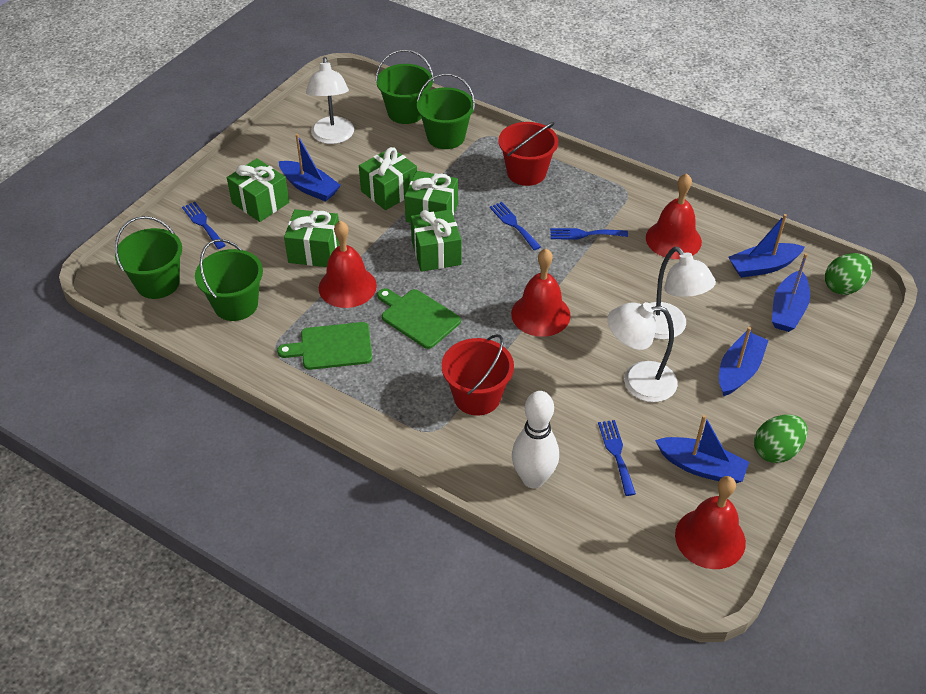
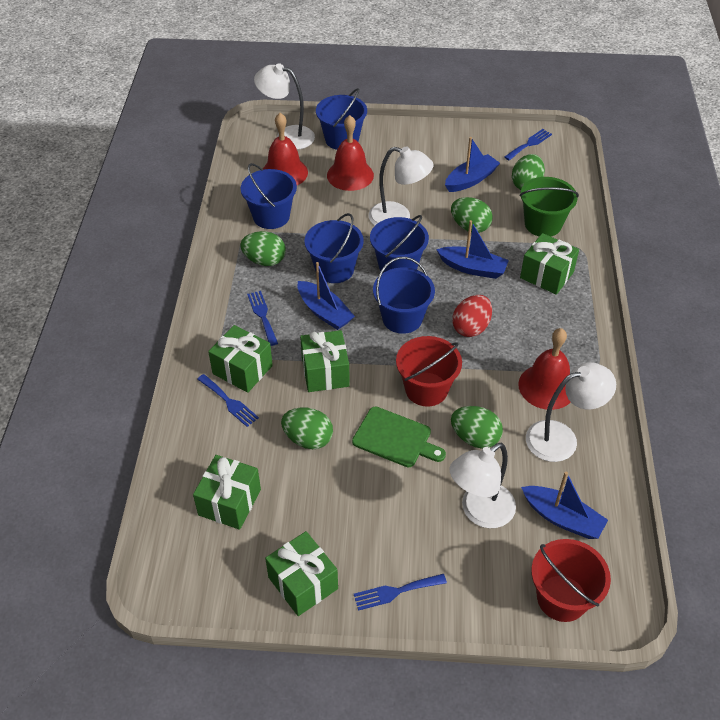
blue boat: [279,134,341,202] [655,415,749,483] [719,327,768,396] [728,214,804,278] [772,253,810,332] = 5 -> [298,262,355,330] [436,220,509,279] [445,137,500,192] [521,472,608,539] = 4
blue bucket: none = 0 -> [241,163,297,229] [305,213,364,283] [316,88,367,150] [370,215,429,273] [373,257,435,334] = 5
green bucket: [115,216,182,299] [195,239,263,321] [376,49,434,124] [417,73,475,149] = 4 -> [519,177,579,237] = 1
green cutting board: [277,322,372,370] [377,288,461,349] = 2 -> [352,407,446,467] = 1
green egg: [754,414,807,463] [825,253,872,295] = 2 -> [240,231,286,266] [281,408,333,449] [451,197,493,233] [451,406,503,448] [512,154,545,190] = 5
red bell: [319,220,377,308] [511,249,571,337] [646,173,702,259] [675,476,746,569] = 4 -> [263,113,308,185] [327,115,374,191] [518,328,571,410] = 3
red egg: none = 0 -> [452,295,492,337] = 1
white bowling pin: [512,391,559,488] = 1 -> none = 0
white lamp: [306,57,354,144] [607,302,678,402] [650,247,716,340] = 3 -> [254,63,315,150] [368,146,434,226] [450,443,516,528] [526,362,616,462] = 4

